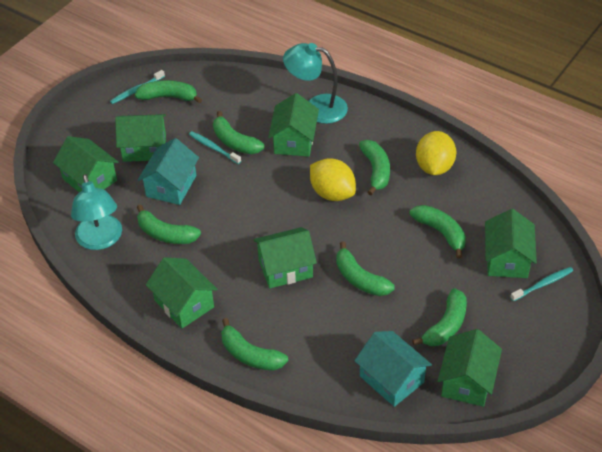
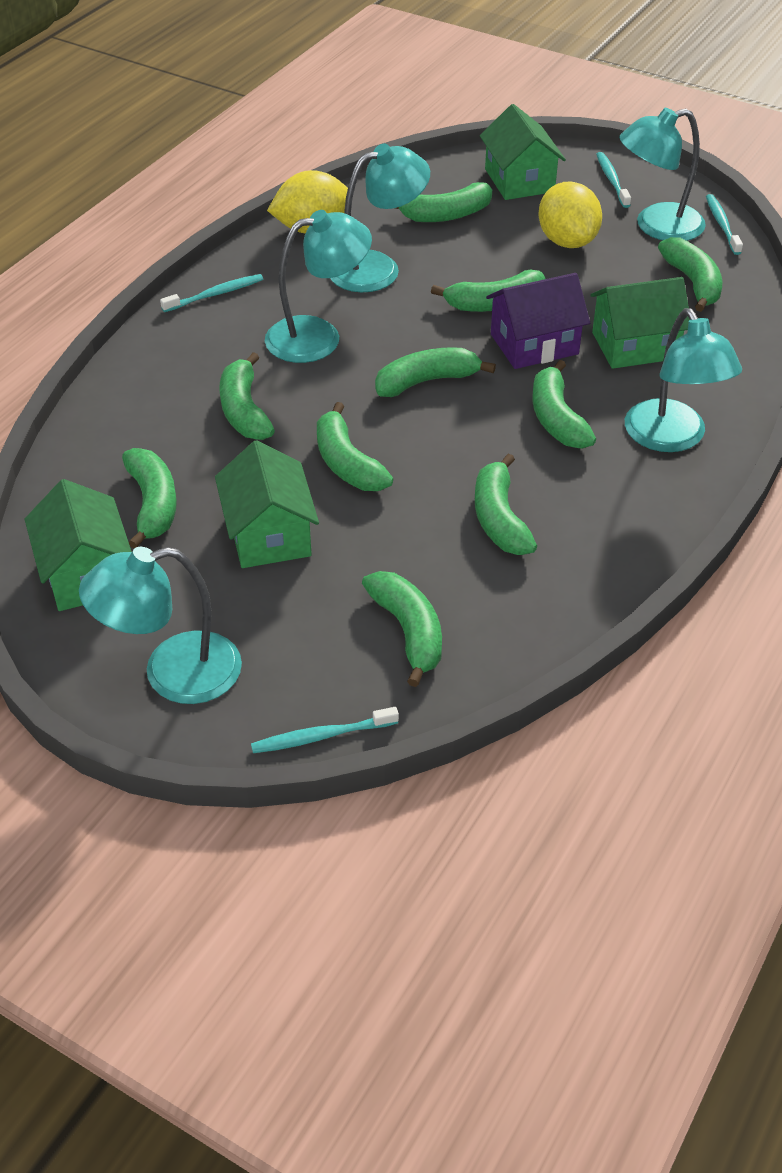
green banana: [135,80,202,104] [137,204,201,244] [213,111,265,154] [221,318,288,370] [336,242,395,296] [359,140,390,195] [410,205,466,258] [412,288,467,346] = 8 -> [122,448,177,549] [220,352,275,440] [317,402,393,491] [362,571,442,687] [375,347,496,397] [395,182,492,222] [431,270,545,312] [475,453,537,555] [532,360,596,449] [658,237,722,312] = 10
green house: [53,136,118,192] [115,114,166,162] [146,257,218,328] [253,227,317,288] [268,93,319,157] [438,329,502,407] [485,209,537,278] = 7 -> [25,479,132,611] [215,440,319,568] [480,104,566,200] [590,277,690,369] = 4
purple house: none = 0 -> [486,273,590,369] = 1
turquoise house: [138,138,199,205] [354,331,432,407] = 2 -> none = 0
turquoise lamp: [71,174,122,250] [283,43,348,124] = 2 -> [79,547,242,704] [265,210,372,363] [330,144,430,292] [619,108,706,241] [625,308,742,452] = 5
turquoise toothbrush: [110,70,165,104] [189,131,241,164] [510,267,573,301] = 3 -> [160,274,263,312] [251,707,399,753] [596,152,631,208] [706,194,743,255] = 4

